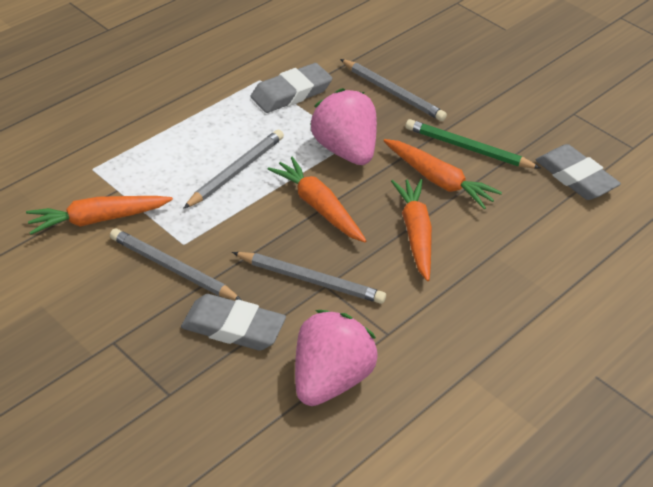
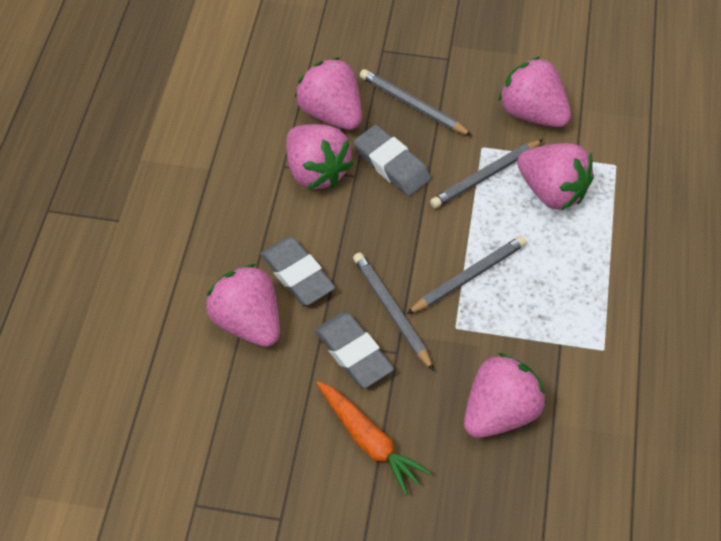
green pencil: [406,119,541,169] = 1 -> none = 0
orange carrot: [26,196,173,235] [268,157,366,242] [383,139,502,209] [391,179,432,281] = 4 -> [317,381,431,495] = 1
pink strawberry: [295,310,378,406] [310,88,377,165] = 2 -> [206,264,280,347] [286,124,353,189] [295,57,362,130] [464,353,546,438] [498,57,571,127] [517,143,594,210] = 6

